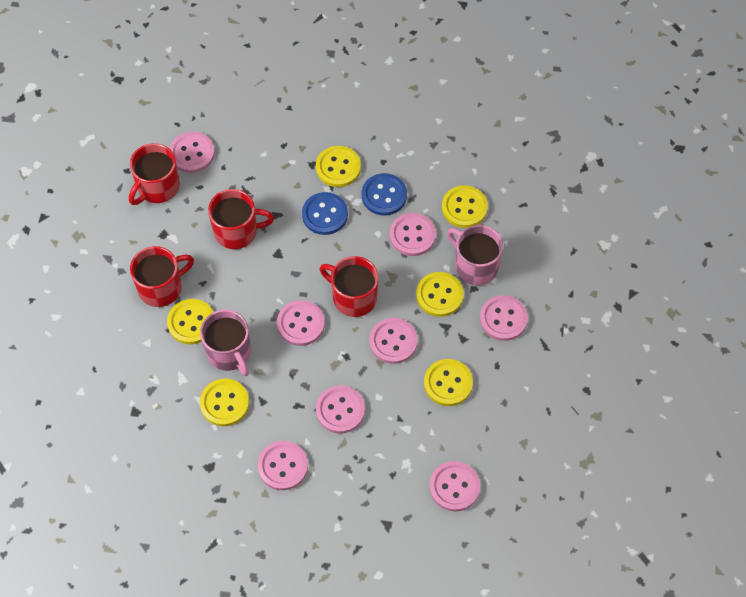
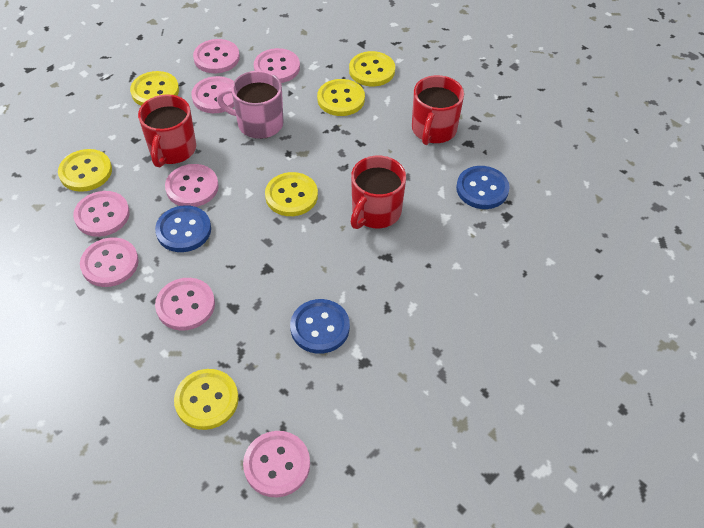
blue button: [302,192,348,235] [362,173,407,215] = 2 -> [155,205,211,252] [290,299,350,354] [456,166,510,209] = 3
pink mug: [200,310,251,376] [447,225,503,285] = 2 -> [217,71,284,139] = 1
red mug: [129,143,180,205] [130,246,194,307] [208,189,274,249] [319,256,378,317] = 4 -> [138,94,196,167] [351,156,406,229] [412,75,464,145] = 3

